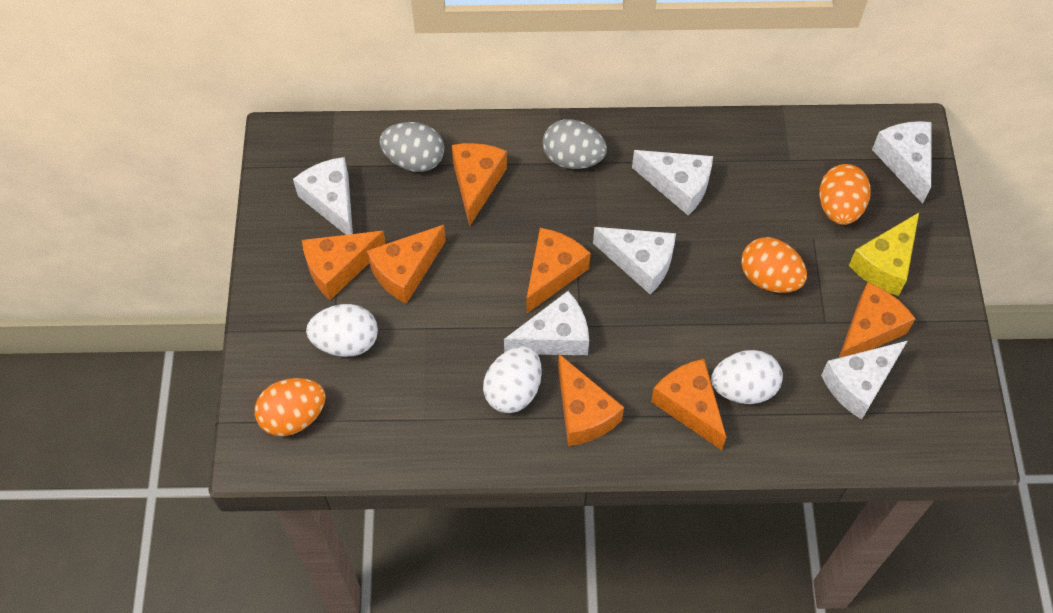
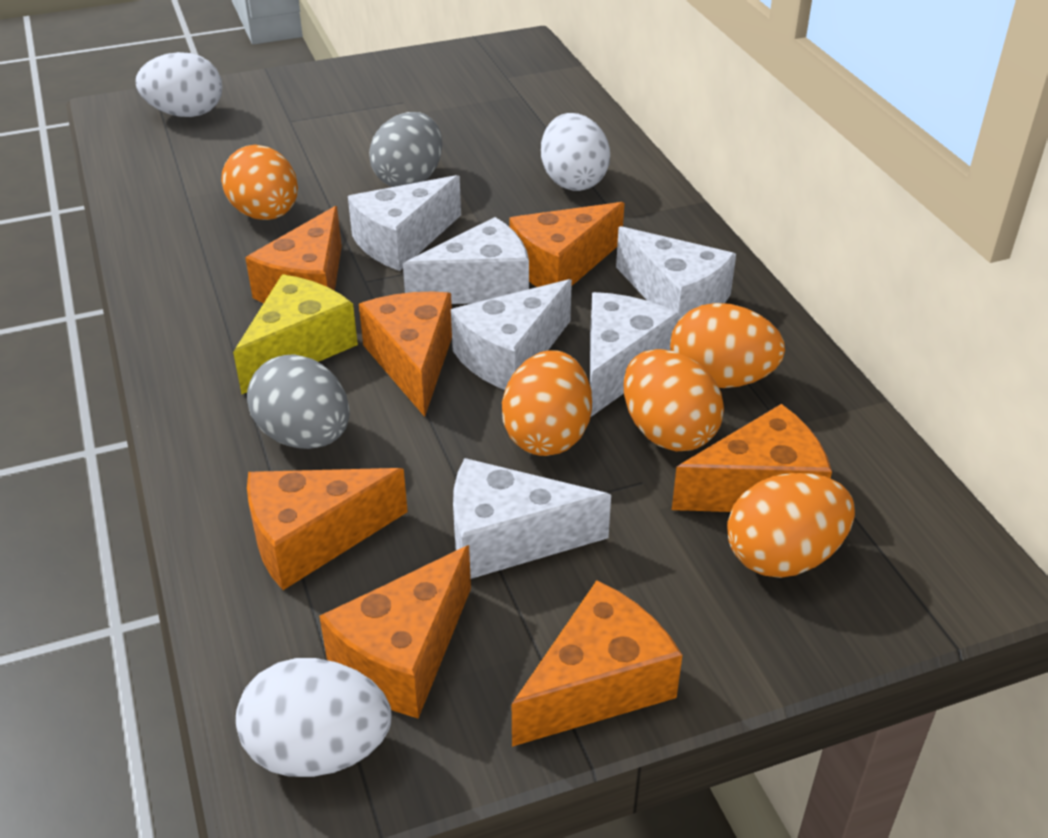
orange egg: [255,378,326,436] [741,237,807,293] [819,164,871,225] = 3 -> [221,145,298,220] [502,350,592,456] [623,349,724,451] [670,303,785,388] [727,473,855,578] = 5

